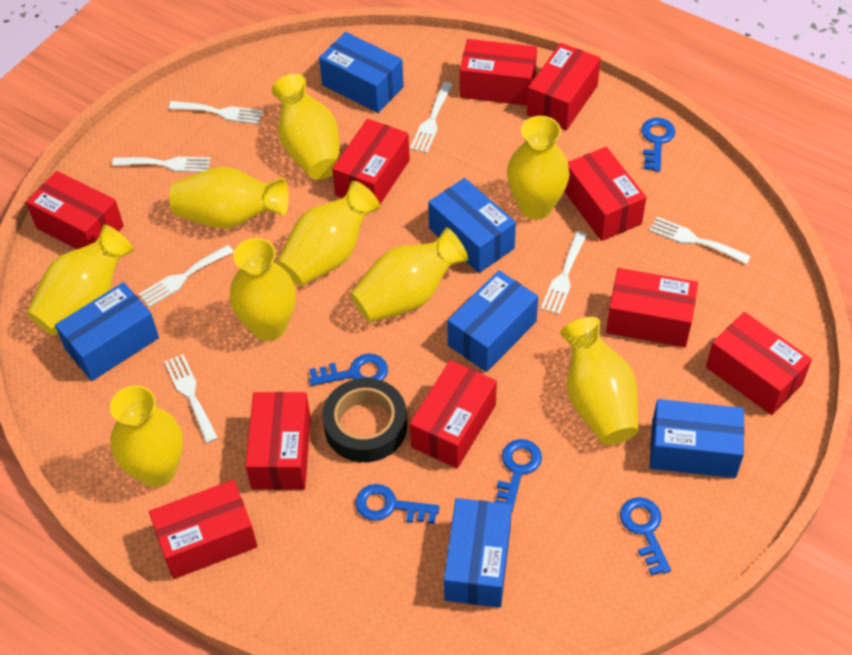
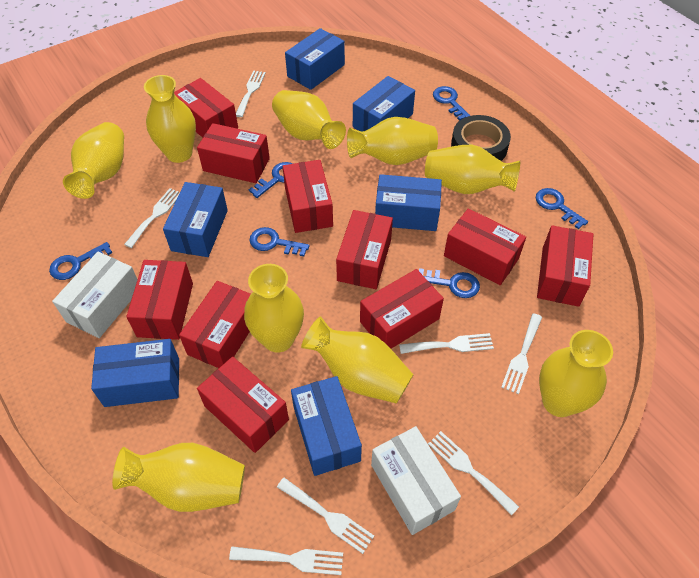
blue key: [309,354,388,386] [356,484,440,524] [494,439,542,513] [620,497,671,576] [641,118,675,172] = 5 -> [49,242,112,280] [249,162,293,198] [249,227,310,256] [419,268,480,298] [433,86,470,121] [536,188,588,229] = 6
white box: none = 0 -> [52,252,138,338] [371,426,461,535] = 2

